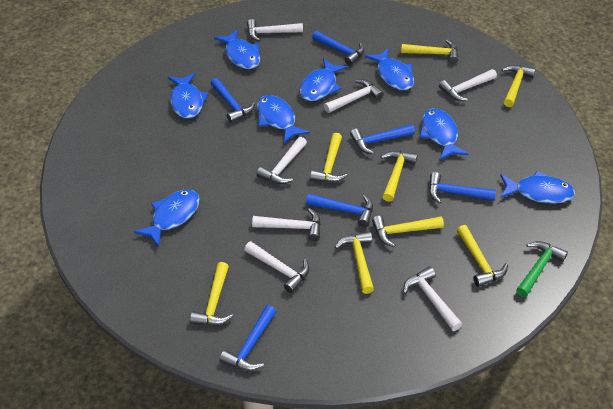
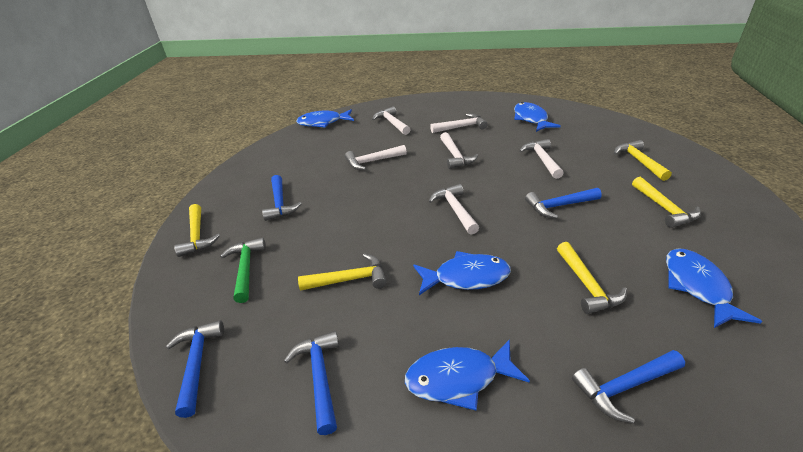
blue fish: [134,190,200,247] [168,73,209,119] [214,29,260,69] [257,95,309,143] [300,58,348,101] [365,49,414,91] [419,109,468,160] [500,171,575,204] = 8 -> [296,110,354,128] [405,339,530,411] [413,251,511,295] [514,102,561,132] [666,248,762,328] = 5
blue hammer: [211,78,255,123] [219,305,276,371] [306,194,373,227] [312,31,364,66] [350,124,415,154] [429,172,496,204] = 6 -> [166,320,224,418] [262,175,302,221] [284,331,339,435] [525,188,602,218] [572,350,685,423] = 5
white hammer: [244,241,309,293] [247,19,303,42] [252,208,321,241] [256,137,307,184] [324,79,384,113] [403,266,462,331] [439,69,497,101] = 7 -> [345,145,407,170] [372,106,411,135] [429,184,479,235] [430,114,488,133] [440,132,478,169] [519,139,564,179] = 6
yellow hammer: [190,262,233,325] [310,133,347,183] [335,231,374,294] [372,216,444,247] [380,151,418,202] [401,40,459,64] [457,225,508,287] [502,65,536,107] = 8 -> [174,204,220,257] [298,253,387,291] [557,242,627,314] [614,140,672,181] [632,177,701,228] = 5

